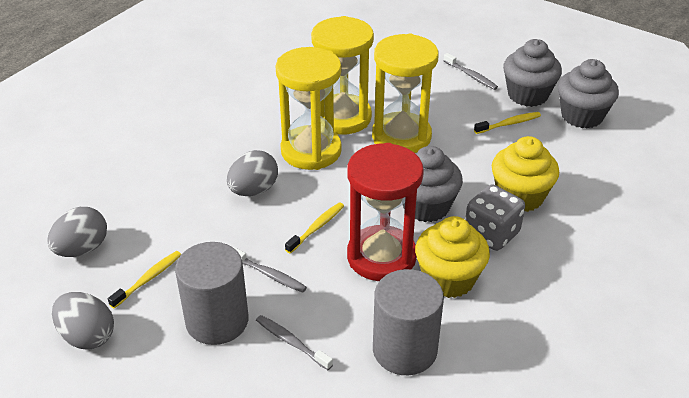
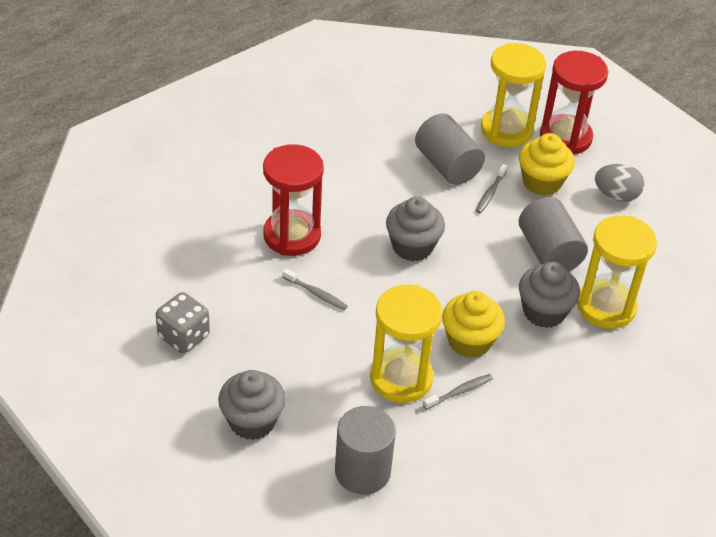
grey cylinder: [175,242,248,345] [373,269,444,375] = 2 -> [335,406,396,494] [415,113,485,185] [519,197,588,271] = 3
grey egg: [47,207,107,257] [52,292,114,350] [227,150,278,196] = 3 -> [595,164,644,202] = 1
red hourglass: [347,143,424,281] = 1 -> [263,144,324,256] [540,51,608,155] = 2
yellow toothbrush: [108,251,181,308] [285,202,344,253] [474,112,541,134] = 3 -> none = 0

